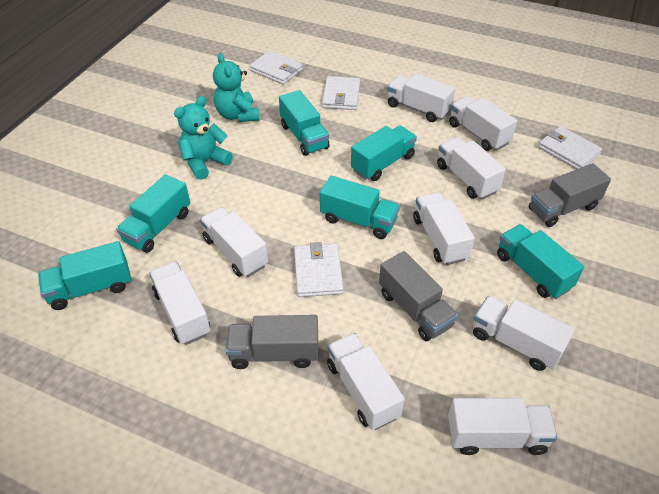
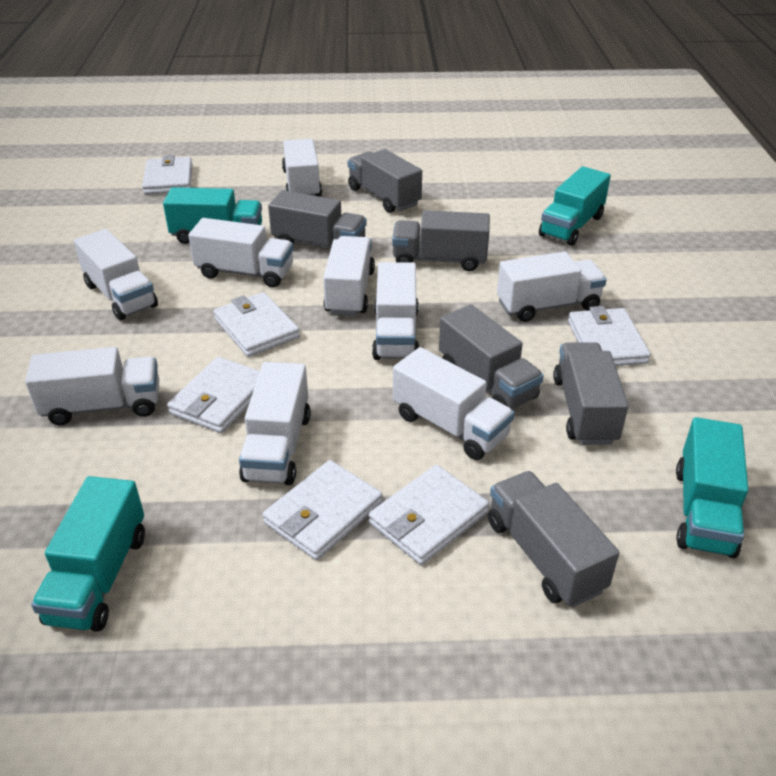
grey truck: [225,315,318,369] [379,251,458,341] [529,163,611,227] = 3 -> [268,190,367,249] [348,149,422,213] [392,210,490,271] [439,305,544,410] [488,471,619,607] [553,342,628,445] = 6
turquoise teddy bear: [174,96,233,180] [213,53,259,122] = 2 -> none = 0
turquoise truck: [38,241,131,310] [116,174,190,253] [279,90,330,156] [320,176,400,239] [351,125,417,181] [497,224,584,299] = 6 -> [31,476,145,632] [163,187,262,244] [539,166,611,246] [676,417,748,558] = 4
white wallet: [249,51,303,85] [294,242,344,297] [322,76,360,110] [538,126,602,169] = 4 -> [142,155,193,195] [167,357,260,433] [213,292,300,357] [263,460,383,560] [369,465,489,565] [568,306,651,366] = 6

